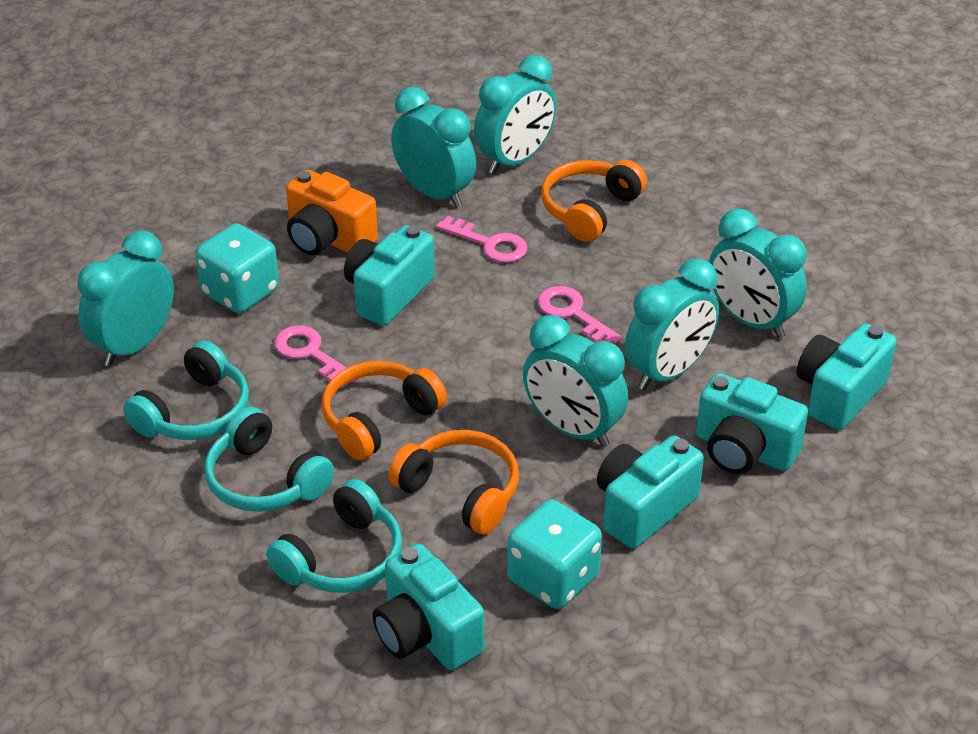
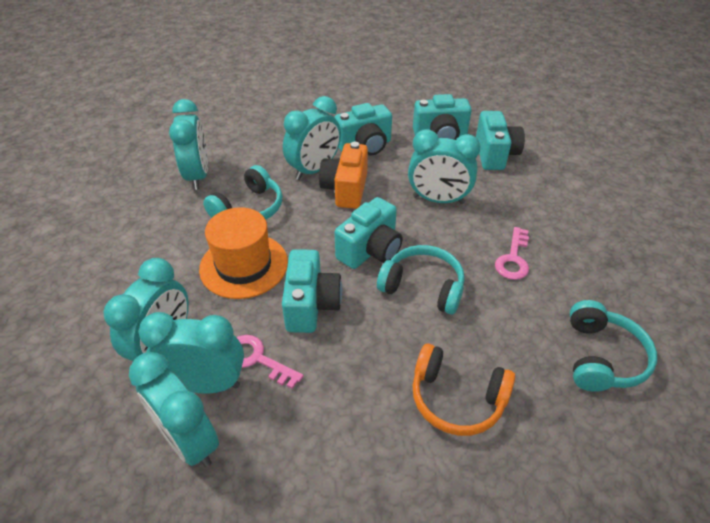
orange hat: none = 0 -> [199,207,288,299] = 1
orange headphones: [322,361,447,460] [388,430,519,535] [541,160,647,242] = 3 -> [412,343,515,436] = 1
pink key: [274,325,359,388] [436,216,527,263] [537,286,622,343] = 3 -> [236,335,303,389] [495,227,529,280] = 2
turquoise dice: [195,223,279,313] [507,500,602,609] = 2 -> none = 0

